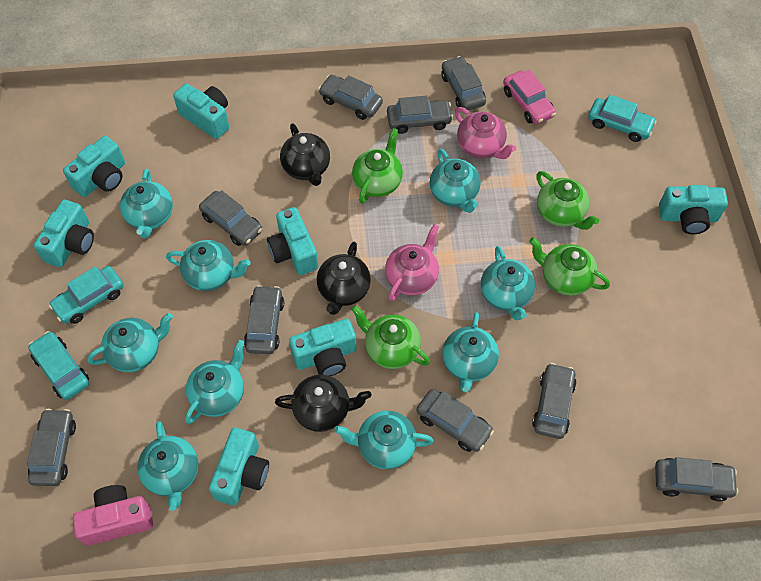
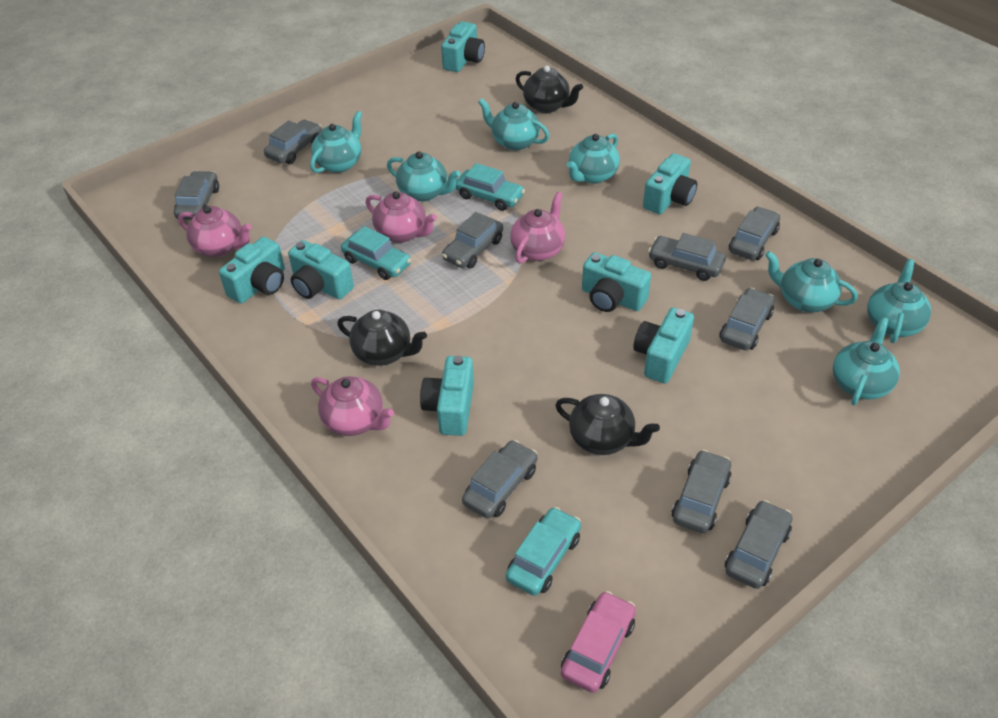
green teapot: [351,305,430,369] [352,128,403,203] [529,237,610,296] [536,171,599,230] = 4 -> none = 0
pink camera: [73,485,153,546] = 1 -> none = 0
pink teapot: [385,224,439,301] [455,107,516,159] = 2 -> [178,206,252,257] [311,376,394,436] [366,191,437,243] [510,192,565,264] = 4
turquoise teapot: [87,313,173,372] [120,169,173,239] [137,421,199,511] [166,240,251,291] [185,340,245,424] [334,410,434,469] [430,149,481,213] [442,312,499,393] [481,246,535,320] = 9 -> [310,111,362,173] [387,151,461,202] [478,98,549,151] [567,134,620,184] [765,251,858,312] [833,317,900,405] [867,259,931,343] = 7

